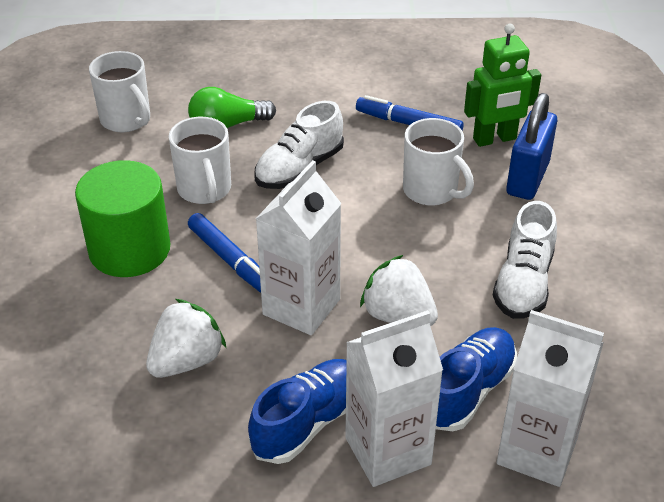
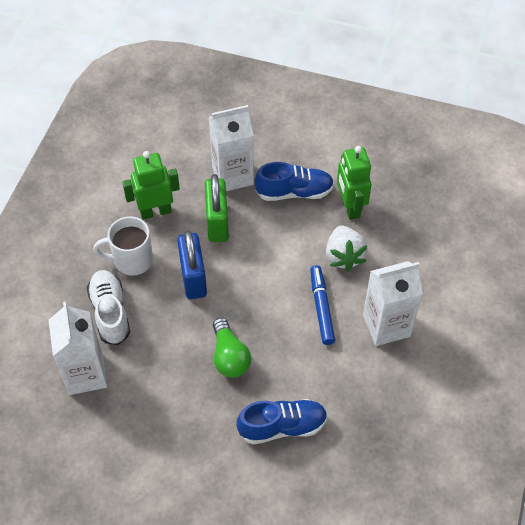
blue marker: [188,213,261,293] [356,95,464,131] = 2 -> [310,265,335,345] = 1
green cylinder: [75,160,170,277] = 1 -> none = 0
green padlock: none = 0 -> [205,174,229,242] = 1
green robot: [464,23,541,147] = 1 -> [122,151,180,220] [337,146,372,220] = 2
white mug: [89,51,150,132] [169,117,231,204] [403,118,474,206] = 3 -> [93,217,153,276] = 1
white shoe: [254,101,344,189] [493,201,557,319] = 2 -> [87,270,130,345] = 1
white strawberry: [146,299,226,378] [360,255,438,326] = 2 -> [326,225,368,271] = 1

